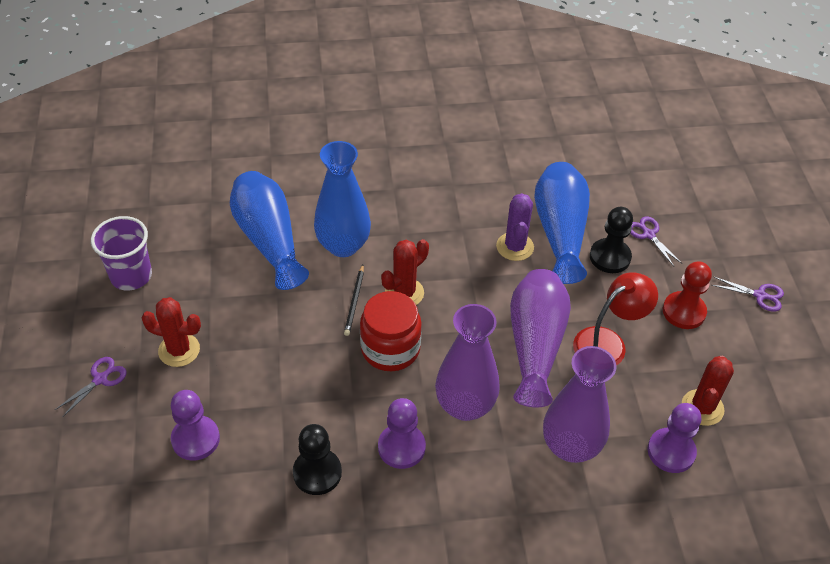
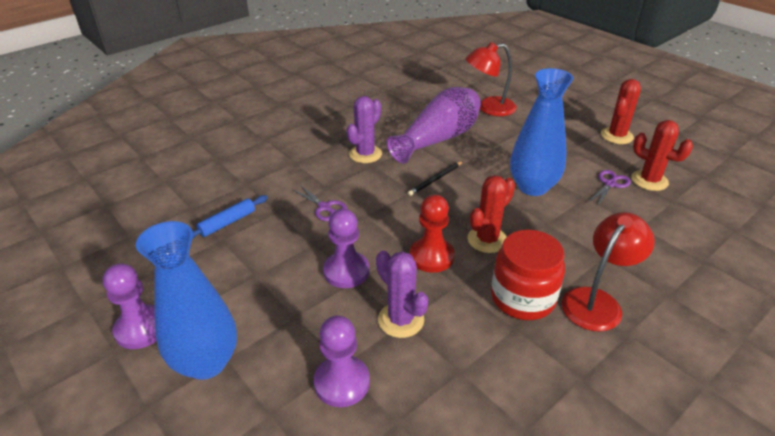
black pawn: [293,424,342,495] [590,207,633,273] = 2 -> none = 0
blue rolling pin: none = 0 -> [192,195,268,239] = 1
blue vase: [230,171,309,290] [314,141,371,257] [534,162,590,284] = 3 -> [136,221,237,380] [510,68,573,196] = 2
purple cactus: [496,193,534,261] = 1 -> [347,96,382,163] [376,251,429,338] = 2
purple cup: [91,216,152,291] = 1 -> none = 0
purple scissors: [55,357,127,417] [630,216,681,266] [712,276,784,312] = 3 -> [292,185,347,221] [587,170,631,207] = 2
purple vase: [435,304,500,421] [510,269,571,407] [543,346,616,463] = 3 -> [387,87,481,164] = 1
red lamp: [573,272,658,366] = 1 -> [466,42,517,116] [562,212,655,332] = 2

